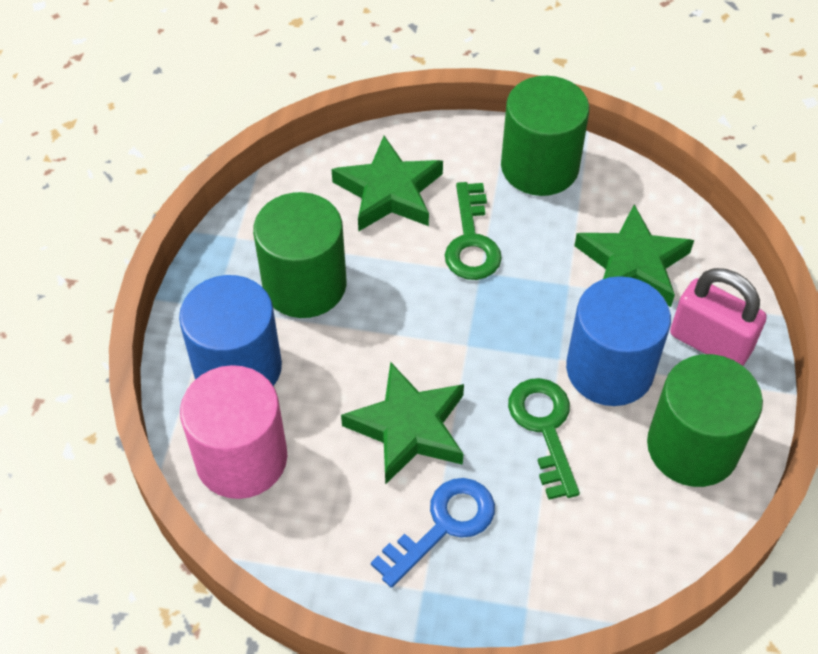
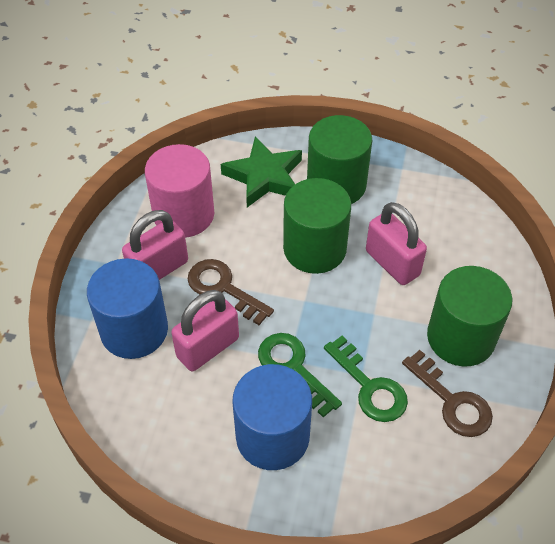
blue key: [371,478,495,588] = 1 -> none = 0
brown key: none = 0 -> [188,259,274,325] [402,350,493,437] = 2
green star: [331,136,443,232] [341,362,464,485] [574,204,694,307] = 3 -> [221,136,302,207] = 1
pink padlock: [670,268,767,366] = 1 -> [122,210,188,280] [171,290,239,371] [366,202,427,285] = 3

